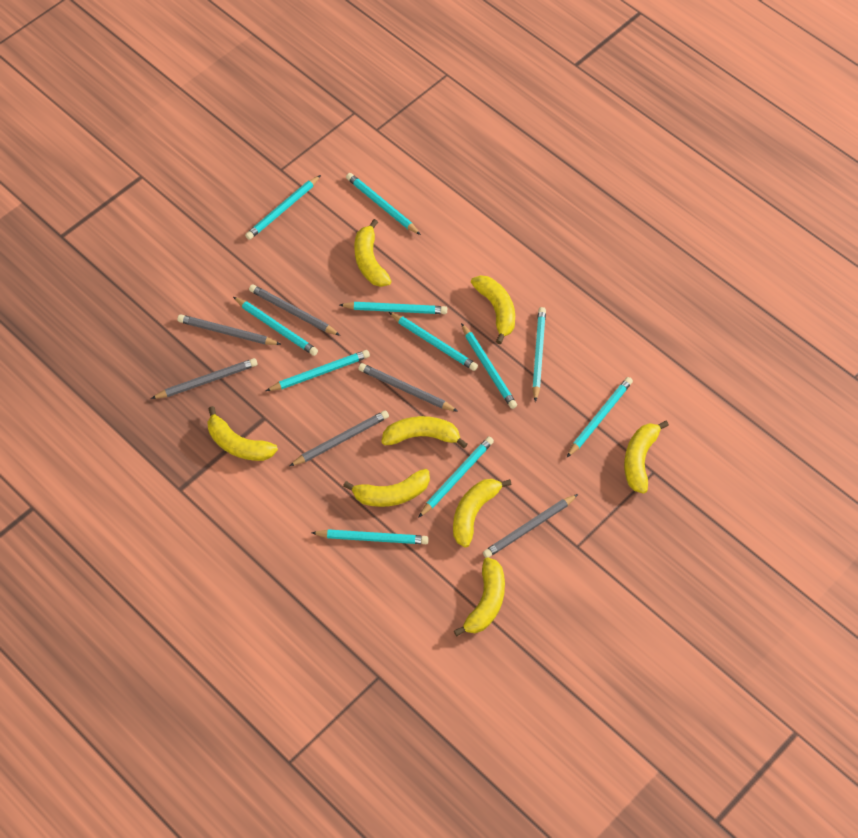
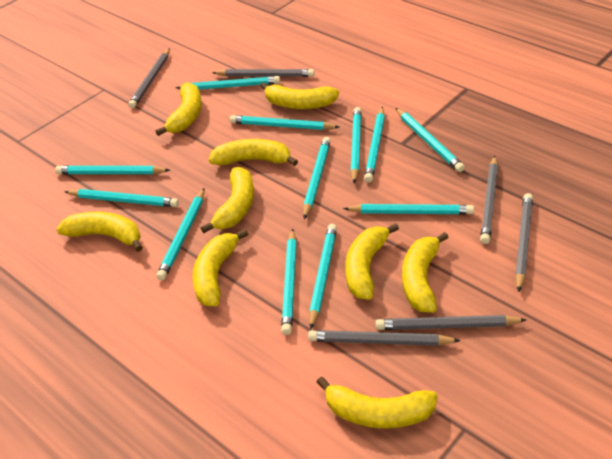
turquoise pencil: [233,297,318,356] [245,175,321,240] [266,350,370,391] [311,529,429,544] [340,302,447,314] [346,173,421,235] [389,312,478,371] [418,436,494,518] [461,323,517,409] [532,307,546,402] [567,377,633,457] = 11 -> [55,166,170,174] [64,189,179,207] [156,188,204,280] [176,76,280,90] [230,115,339,130] [281,229,297,335] [303,137,331,219] [309,224,337,329] [343,204,474,214] [350,107,362,184] [364,107,385,183] [396,108,465,172] = 12
yellow banana: [207,406,278,461] [343,469,430,507] [354,219,392,287] [381,416,468,448] [453,479,512,547] [454,557,505,636] [471,275,515,344] [624,421,669,494] = 8 -> [56,212,143,252] [156,82,202,136] [192,229,248,306] [201,167,254,233] [209,139,298,166] [260,82,339,109] [316,376,438,428] [345,223,399,300] [402,232,449,313] = 9

